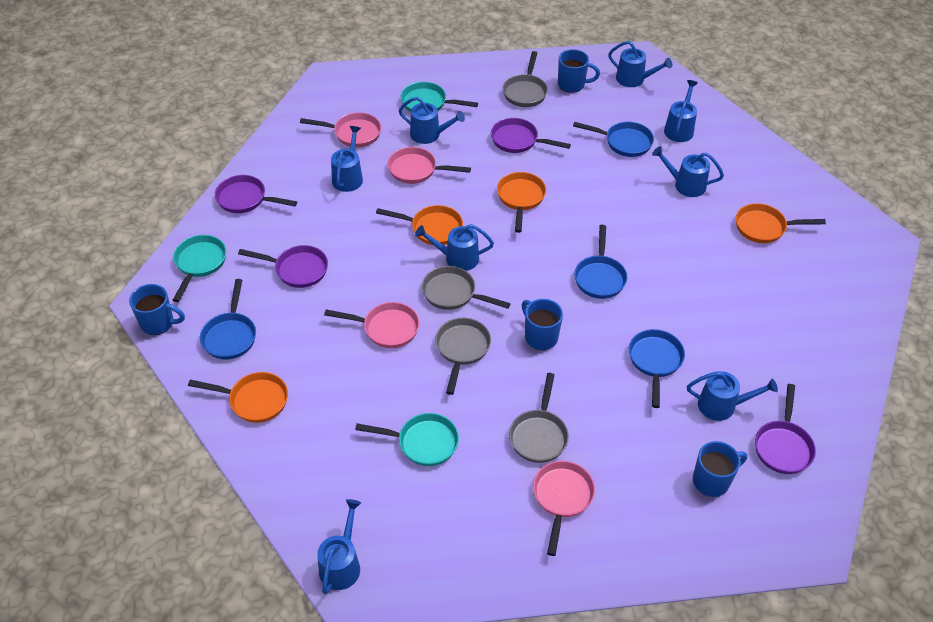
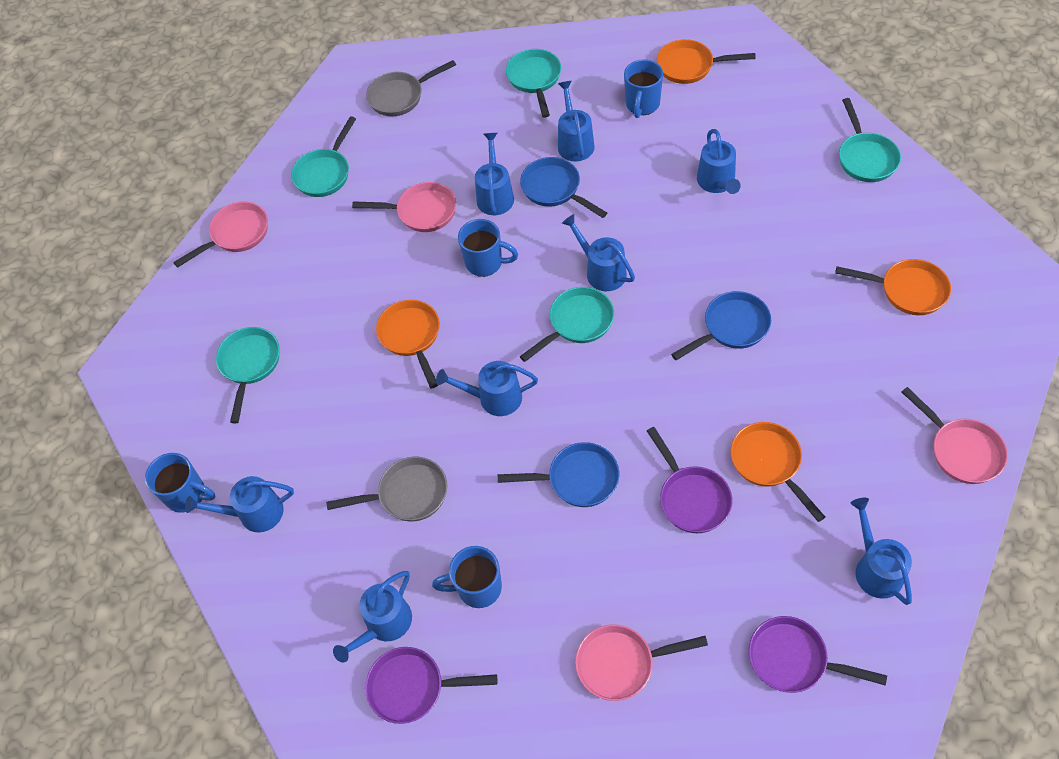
blue pan: [200,279,256,360] [573,122,654,157] [574,225,627,299] [629,329,685,408] = 4 -> [498,442,619,507] [520,157,607,218] [671,291,771,360] = 3
grey pan: [422,266,511,310] [435,318,491,395] [503,51,548,107] [509,373,569,463] = 4 -> [326,457,447,521] [366,60,456,116] = 2
purple pan: [215,175,297,213] [238,245,328,288] [491,118,571,153] [755,384,816,474] = 4 -> [365,647,497,724] [647,427,733,533] [749,616,887,693] = 3
turquoise pan: [173,235,226,302] [355,413,459,466] [401,82,478,112] = 3 -> [216,327,280,423] [291,116,356,197] [506,49,561,118] [520,287,614,362] [839,98,901,182] = 5

